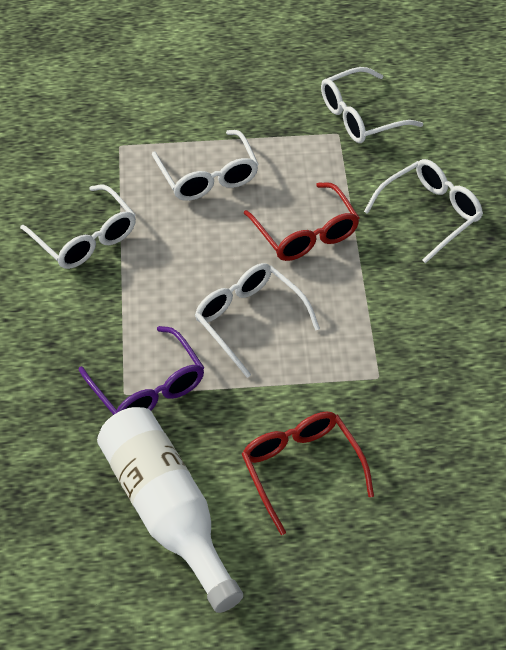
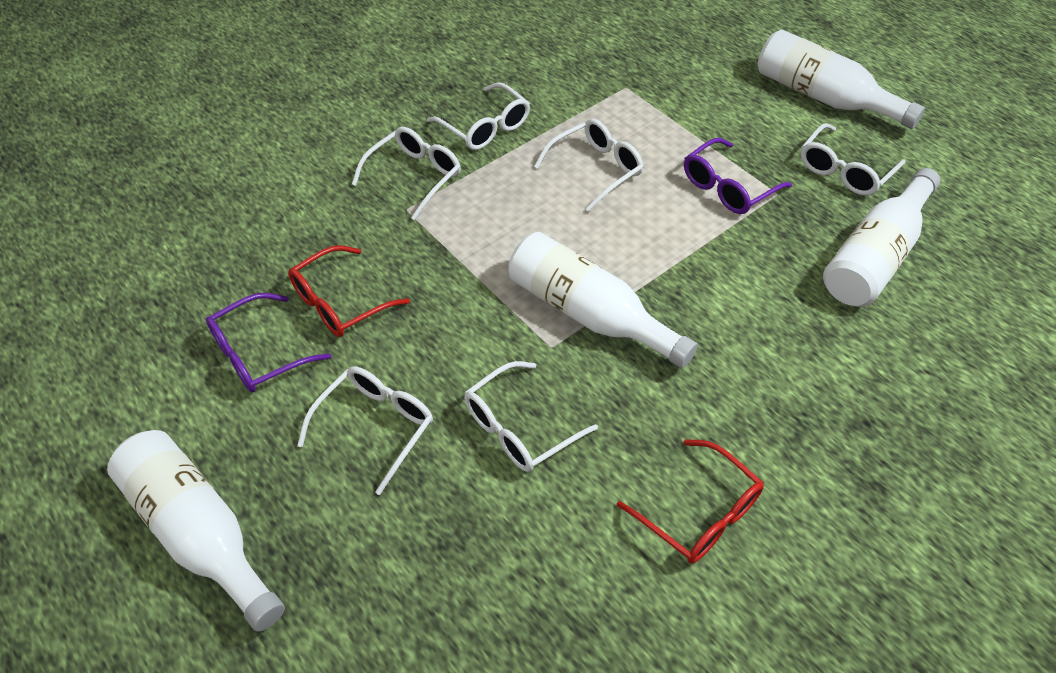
purple glasses: [79,326,204,415] = 1 -> [206,293,331,393] [684,138,792,214] = 2
white bottle: [97,407,243,613] = 1 -> [107,430,285,632] [508,232,698,368] [758,29,925,129] [823,168,940,307] = 4
white glasses: [20,185,136,269] [152,130,259,201] [195,263,320,378] [321,67,423,143] [364,159,483,264] = 5 -> [297,366,433,495] [352,127,461,220] [427,82,530,150] [464,361,598,472] [534,119,643,212] [801,123,905,196] = 6

